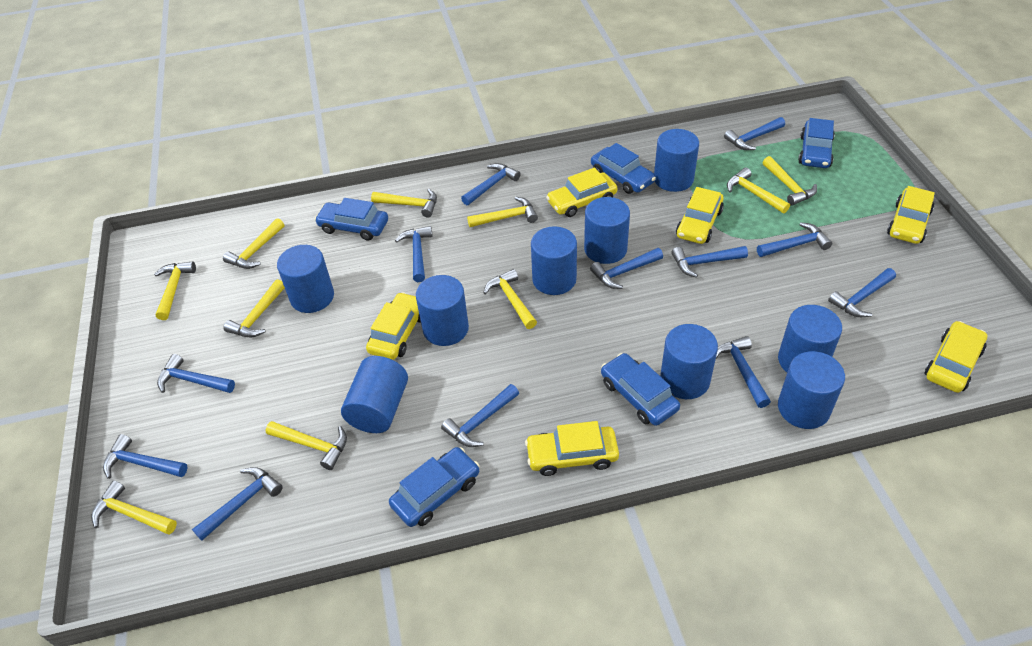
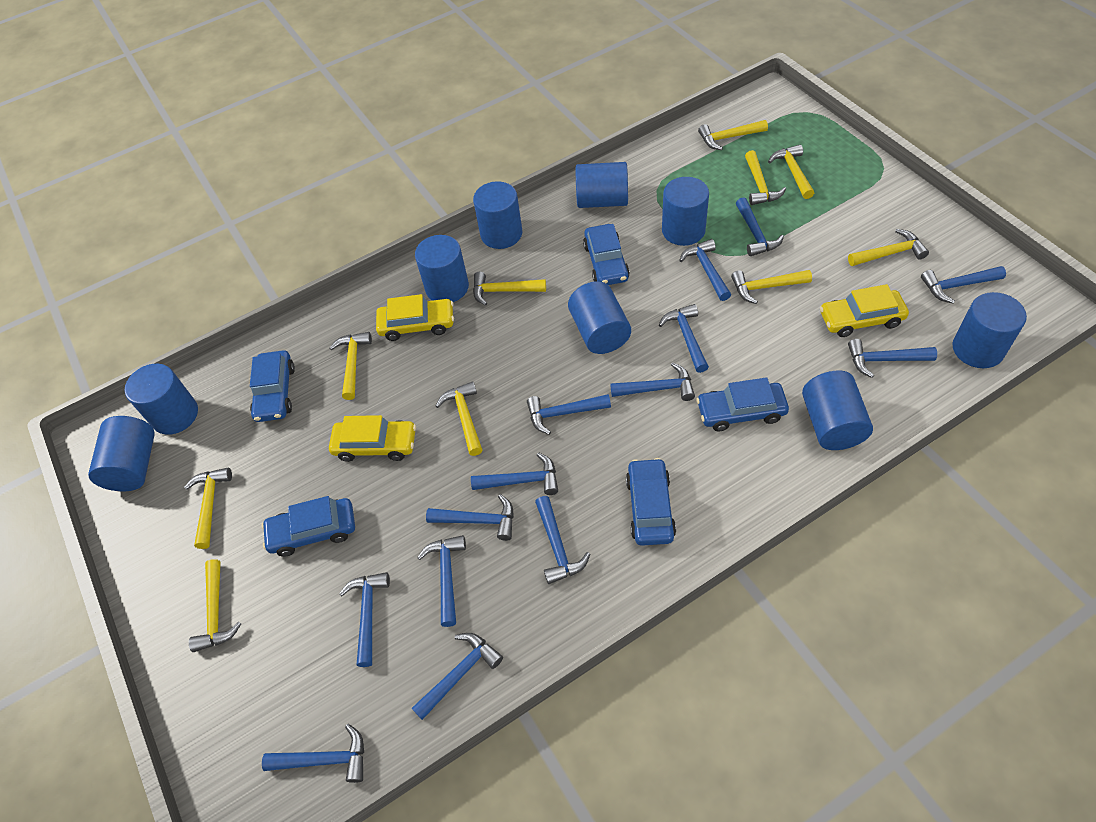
blue hammer: [103,434,188,479] [157,354,235,393] [192,467,283,541] [395,226,433,282] [441,384,519,447] [461,163,521,205] [590,248,663,289] [671,246,748,278] [716,336,771,408] [724,117,785,150] [757,222,832,257] [828,268,896,317] = 12 -> [262,724,364,783] [339,572,390,667] [411,633,503,720] [417,535,466,627] [426,494,514,541] [471,452,558,495] [527,394,611,435] [535,496,590,584] [610,362,695,401] [659,304,709,373] [679,239,731,301] [736,197,784,256] [848,339,937,378] [921,266,1006,303] = 14
yellow car: [366,292,421,360] [525,421,619,476] [546,168,617,217] [676,187,724,244] [887,186,935,244] [924,321,987,393] = 6 -> [329,415,416,462] [376,294,454,341] [820,284,909,337] = 3

